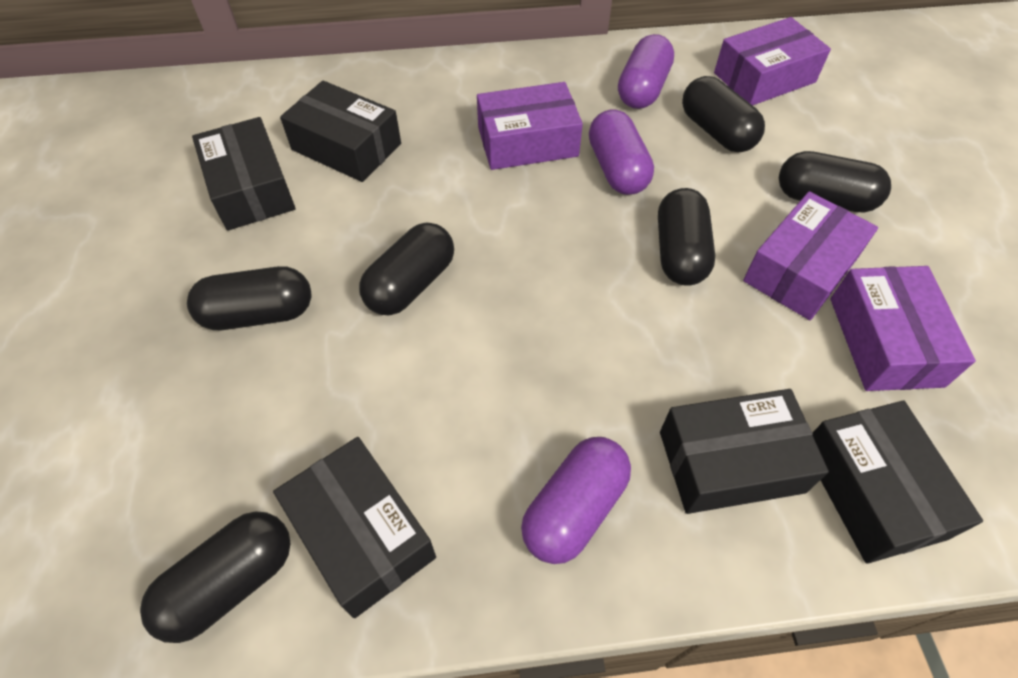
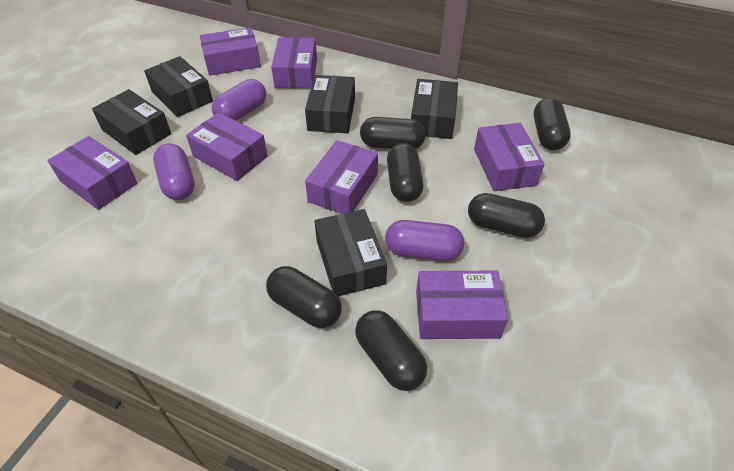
purple box: [477,82,583,170] [714,17,831,105] [743,191,878,320] [830,266,976,391] = 4 -> [47,136,137,210] [186,112,268,181] [200,27,261,76] [271,37,317,89] [305,140,378,214] [416,271,508,339] [474,123,544,191] = 7

